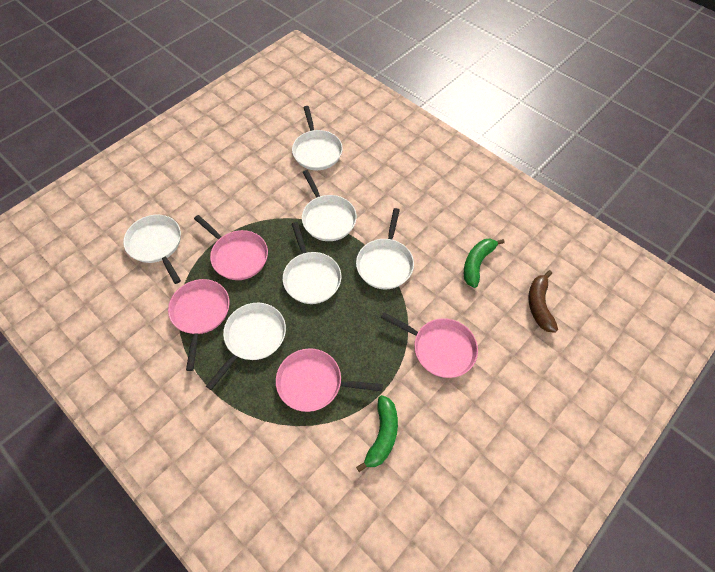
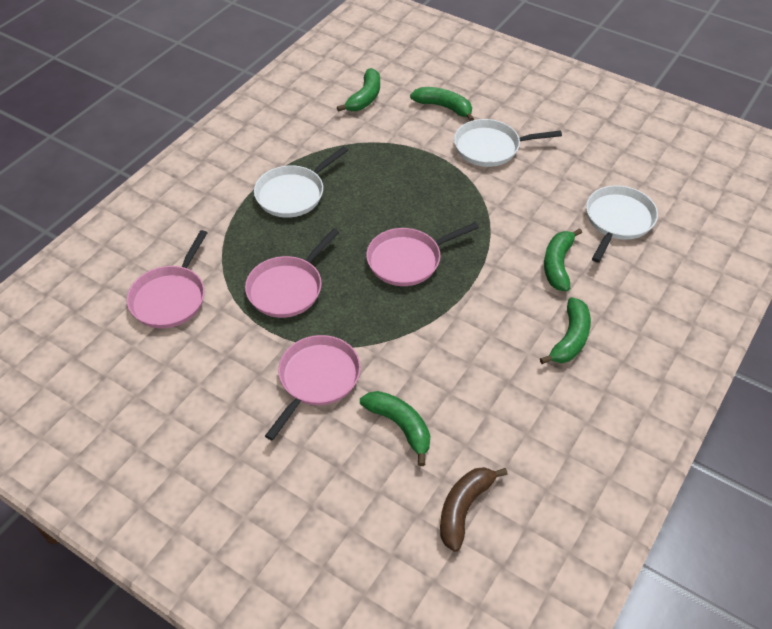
green banana: [356,395,398,472] [464,239,505,288] = 2 -> [337,68,380,112] [360,391,430,466] [410,87,474,121] [540,297,591,364] [544,228,582,291] = 5
white pan: [123,215,181,284] [206,303,286,390] [283,222,341,304] [292,106,343,170] [302,170,357,241] [356,208,414,290] = 6 -> [254,147,348,218] [454,119,562,167] [586,185,658,263] = 3

